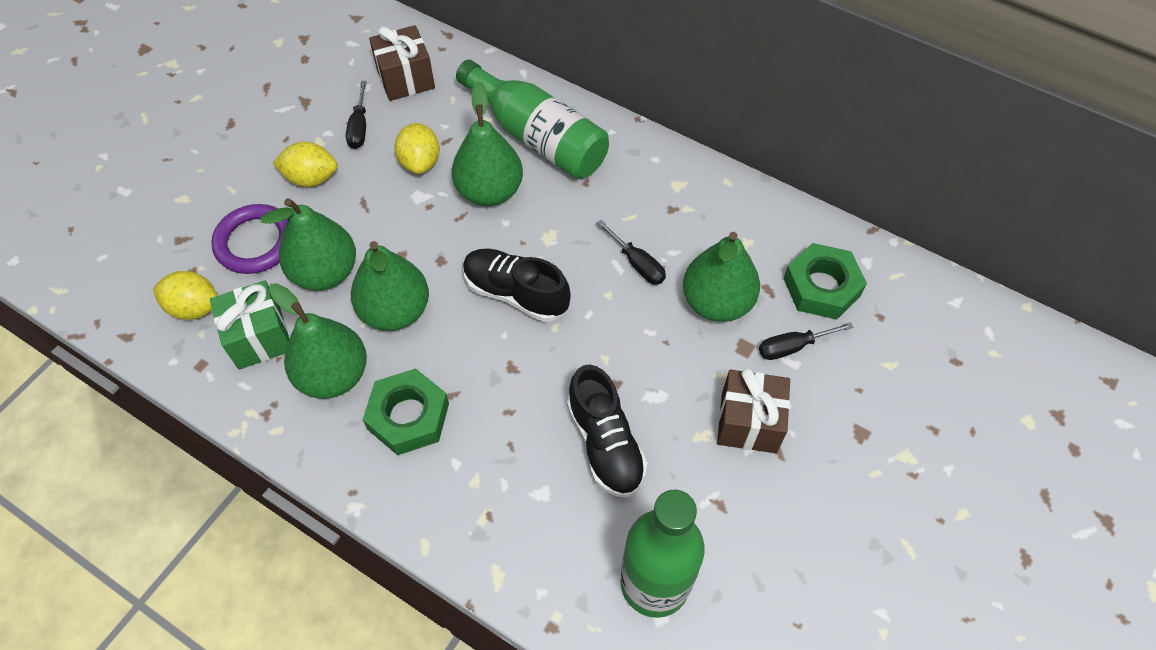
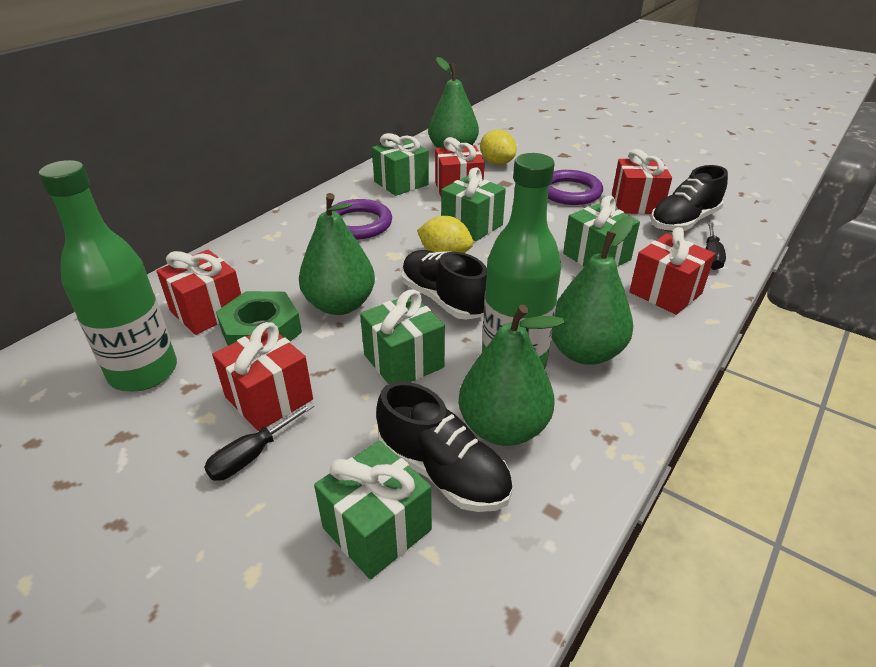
black screwdriver: [346,81,367,149] [597,220,666,285] [759,322,853,360] = 3 -> [204,402,314,481] [705,222,726,270] = 2
black shoe: [463,249,571,322] [567,364,647,497] = 2 -> [376,381,513,512] [402,250,487,320] [650,165,728,232] = 3
brown gift: [369,25,435,101] [717,368,790,453] = 2 -> none = 0
green gift: [210,280,289,370] = 1 -> [314,440,432,579] [360,289,445,384] [372,133,429,196] [441,167,506,241] [563,196,640,267] = 5
green nut: [363,368,449,455] [783,243,867,320] = 2 -> [216,291,302,346] = 1
green pear: [261,198,356,291] [269,283,367,399] [351,241,429,331] [452,81,523,206] [683,232,760,322] = 5 -> [299,193,375,315] [428,57,479,148] [459,304,564,446] [551,216,634,365] = 4
purple ring: [211,204,288,274] = 1 -> [332,199,392,240] [548,170,603,205] = 2
red gift: none = 0 -> [156,250,241,335] [212,322,313,431] [435,137,485,196] [612,149,672,214] [629,227,715,315] = 5
yellow lemon: [153,271,218,320] [273,141,338,187] [395,123,440,174] = 3 -> [417,216,473,253] [480,130,516,165] = 2

